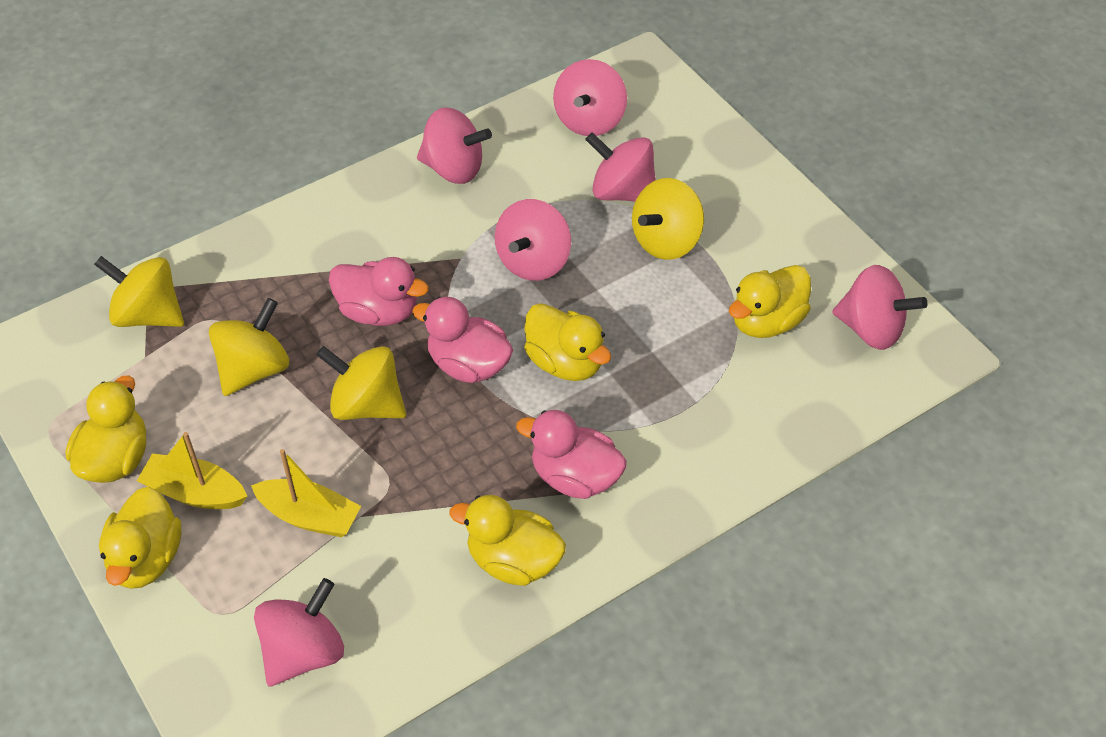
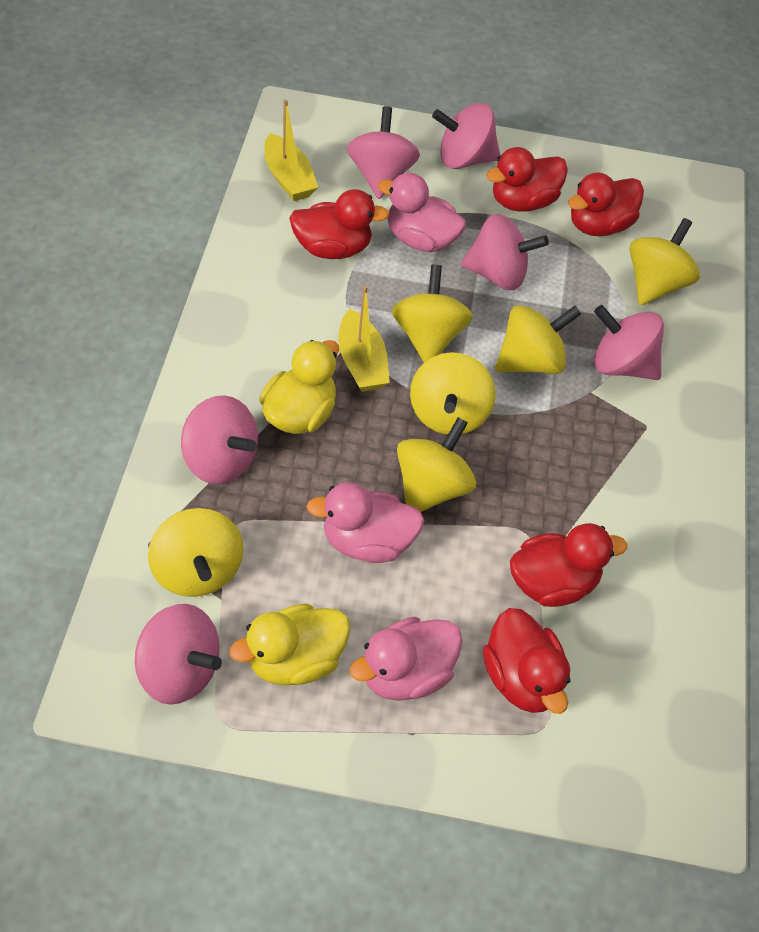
red duck: none = 0 -> [289,189,389,259] [483,608,571,714] [486,147,568,212] [510,523,627,607] [568,173,644,236] = 5
yellow duck: [66,376,146,483] [99,487,181,589] [449,495,566,586] [524,303,611,381] [729,265,811,338] = 5 -> [230,603,351,685] [259,340,339,434] = 2
yellow spinning top: [94,256,184,327] [209,298,289,396] [316,346,406,420] [632,178,704,260] = 4 -> [148,508,243,597] [392,265,473,363] [397,417,476,512] [410,352,496,435] [495,305,581,374] [630,218,700,305] = 6

